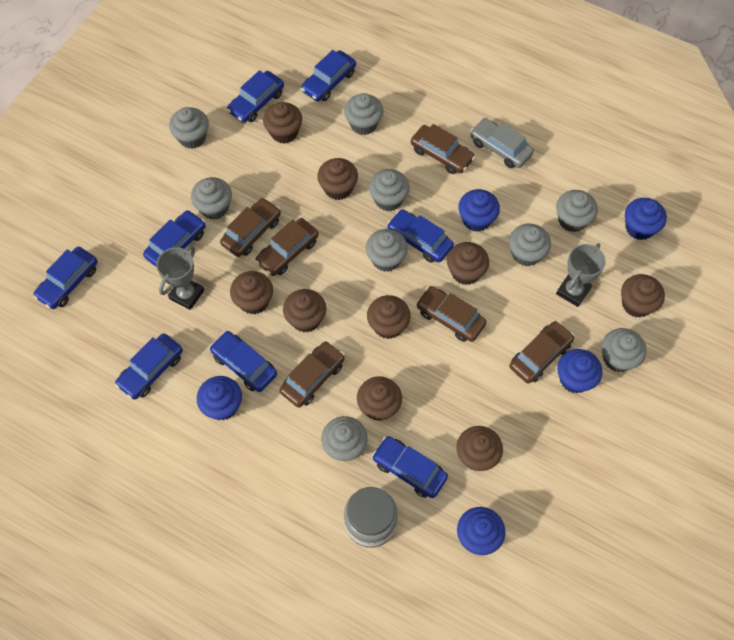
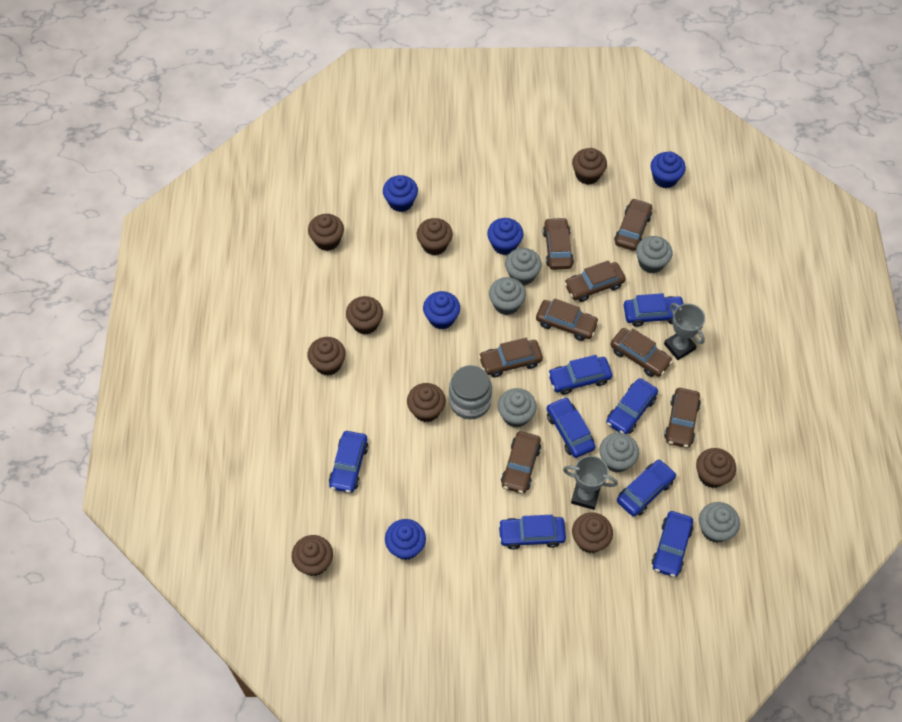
brown car: [220,198,281,257] [255,218,319,276] [279,341,345,408] [411,124,475,174] [416,286,486,342] [509,321,574,384] = 6 -> [479,338,543,377] [501,431,541,494] [536,298,599,341] [543,217,574,270] [564,260,626,302] [610,328,673,377] [614,198,652,251] [664,388,701,448] = 8
grey car: [470,118,534,168] = 1 -> none = 0
grey cupcake: [169,107,209,149] [191,177,232,219] [321,416,368,461] [344,93,384,135] [366,229,408,272] [369,169,410,211] [509,224,551,266] [556,190,598,232] [602,328,646,372] = 9 -> [489,277,526,315] [498,388,537,427] [505,248,542,285] [599,433,639,473] [636,236,673,273] [699,502,740,543] = 6

